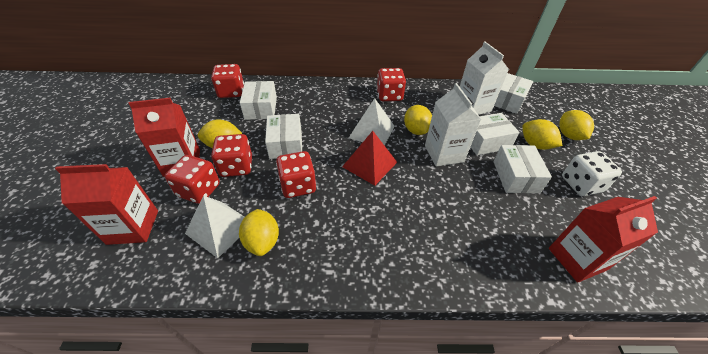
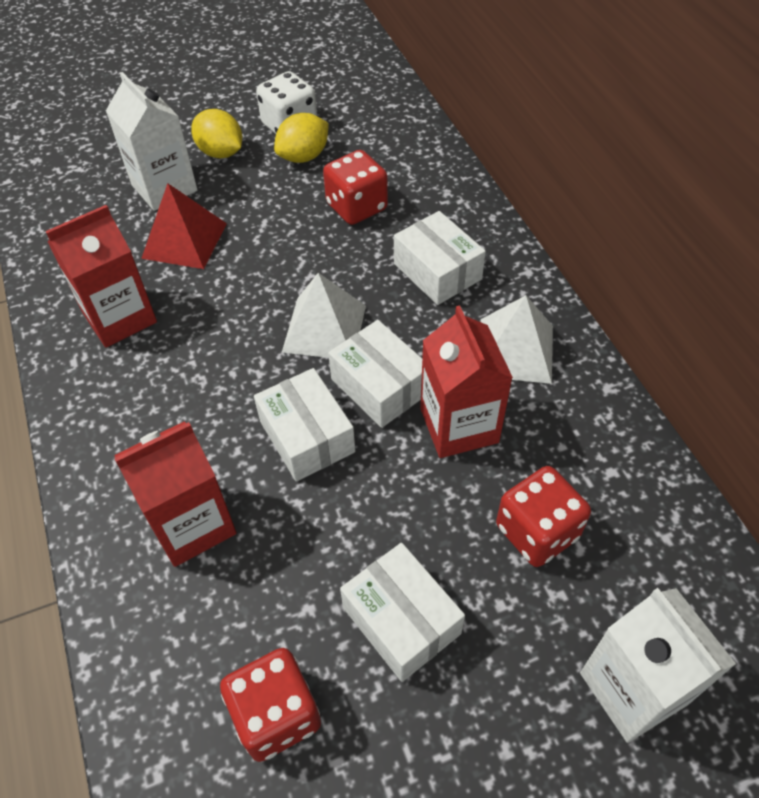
red dice: [165,155,220,204] [211,64,244,98] [211,134,252,177] [276,151,316,198] [377,68,406,101] = 5 -> [220,648,321,762] [323,150,388,225] [496,466,591,567] = 3
white box: [240,81,277,120] [265,114,302,159] [471,113,520,155] [493,145,552,193] [494,73,533,114] = 5 -> [254,368,355,482] [328,320,422,428] [340,543,465,682] [394,211,486,305] = 4
yellow lemon: [198,119,242,148] [239,209,279,256] [404,105,432,135] [522,119,562,150] [559,110,594,140] = 5 -> [191,109,242,158] [274,113,329,163] = 2

